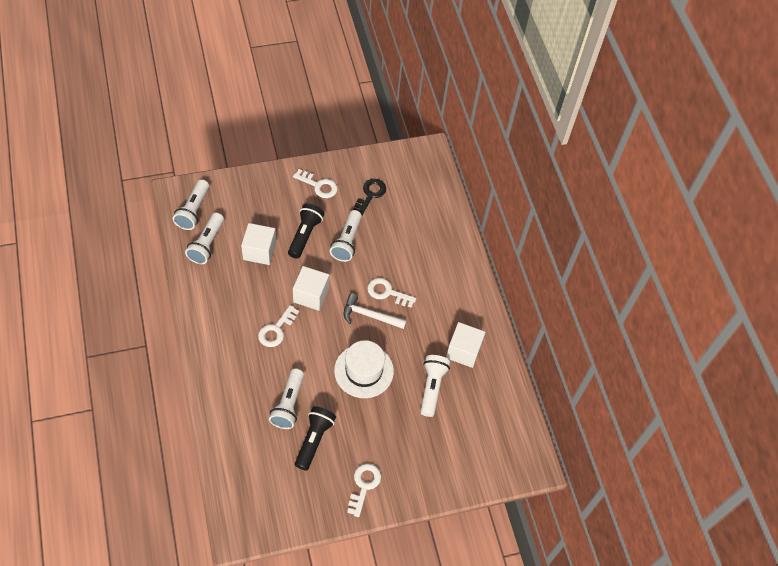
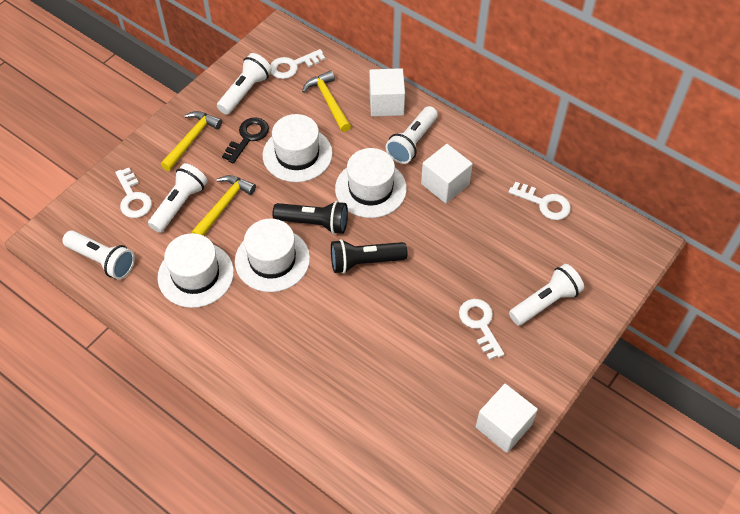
white hammer: [343,293,407,329] = 1 -> none = 0
white hat: [334,340,394,398] = 1 -> [158,233,234,308] [235,219,310,292] [263,114,333,182] [335,148,407,218] = 4
yellow hammer: none = 0 -> [161,111,222,171] [191,175,256,236] [302,70,351,132] = 3

